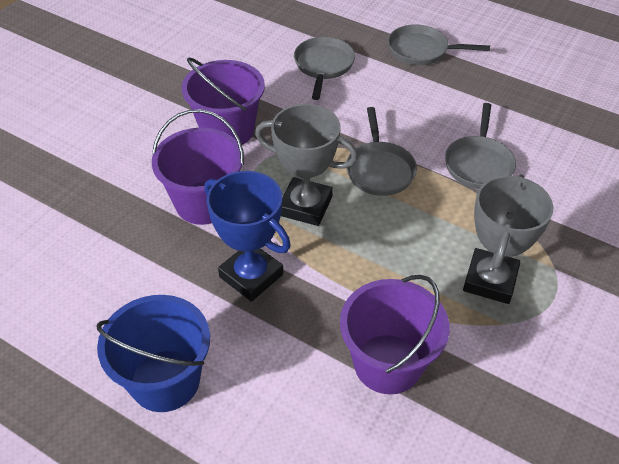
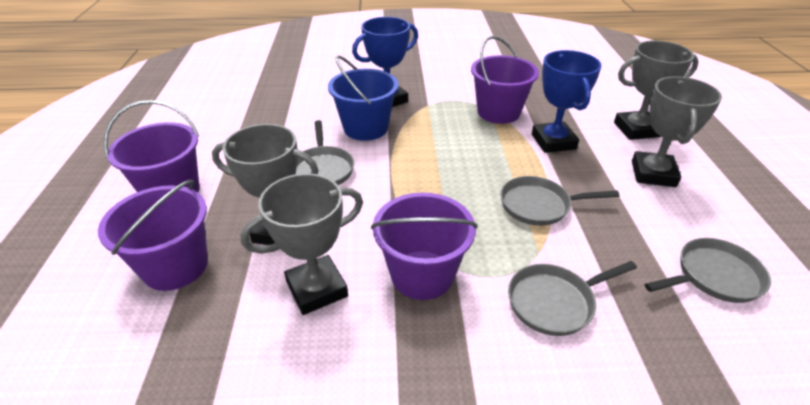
blue trophy: [204,171,291,302] = 1 -> [352,17,418,107] [532,50,602,153] = 2
grey trophy: [255,104,358,226] [463,174,553,304] = 2 -> [212,124,319,245] [240,173,363,315] [614,41,699,140] [632,76,722,187] = 4
purple bucket: [152,109,244,225] [182,57,265,145] [340,275,450,394] = 3 -> [98,180,208,291] [104,100,200,192] [371,192,477,300] [471,36,539,124] = 4

